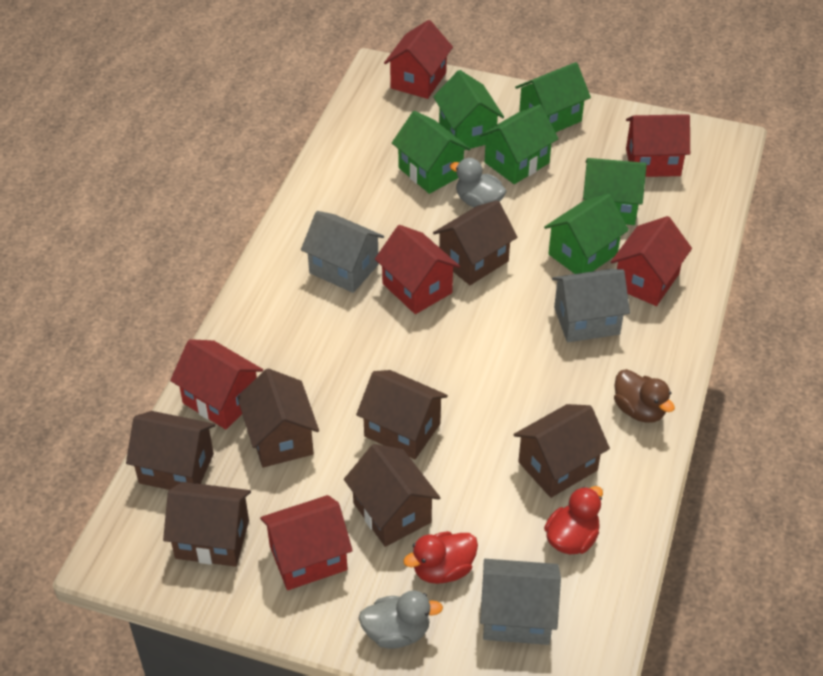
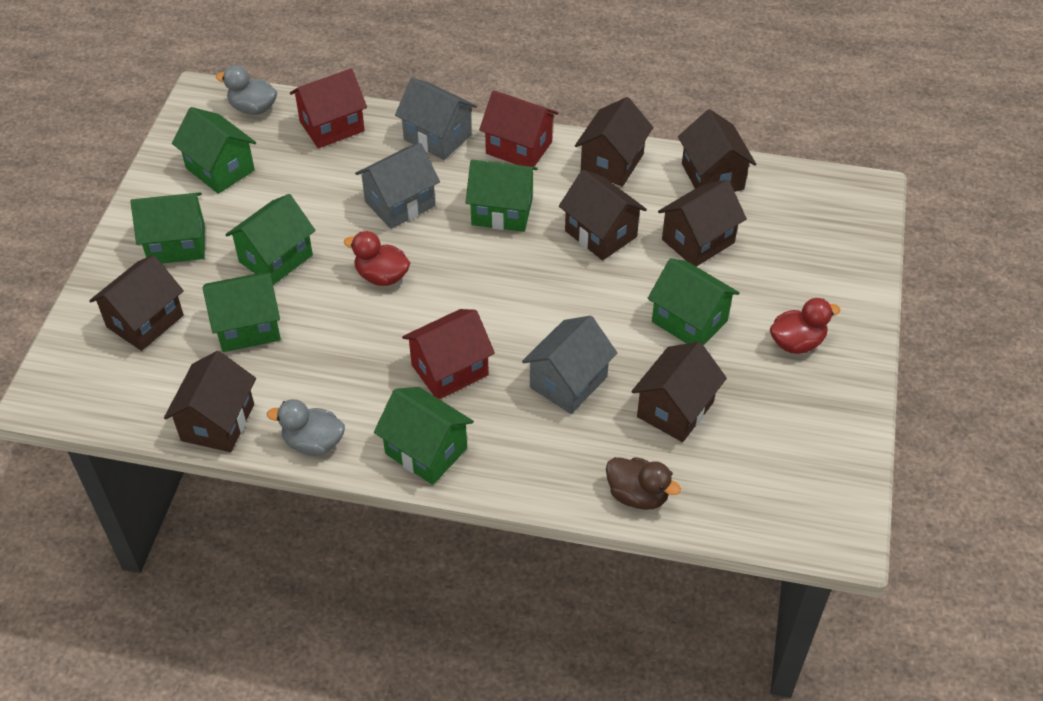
green house: [392,111,470,194] [433,70,504,150] [480,104,558,184] [515,62,591,133] [544,194,629,274] [583,158,647,225] = 6 -> [131,192,205,264] [172,107,256,194] [203,271,281,352] [225,194,315,285] [374,387,474,485] [465,160,538,232] [647,258,740,345] = 7
red house: [170,339,263,429] [260,495,353,590] [375,225,460,314] [384,20,453,99] [611,216,692,306] [626,114,690,177] = 6 -> [290,69,367,148] [402,309,495,399] [479,90,559,167] = 3

